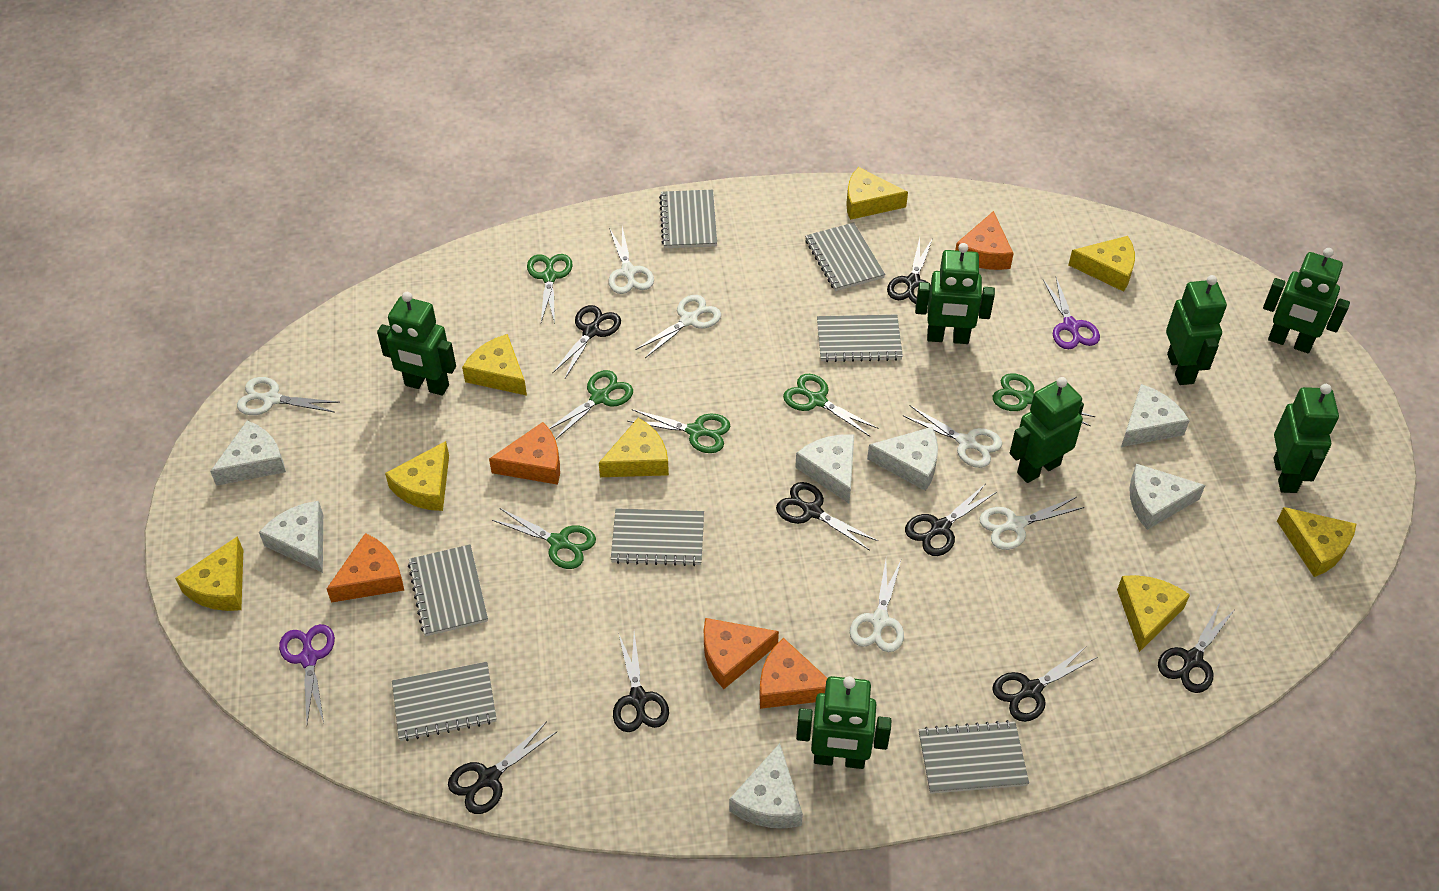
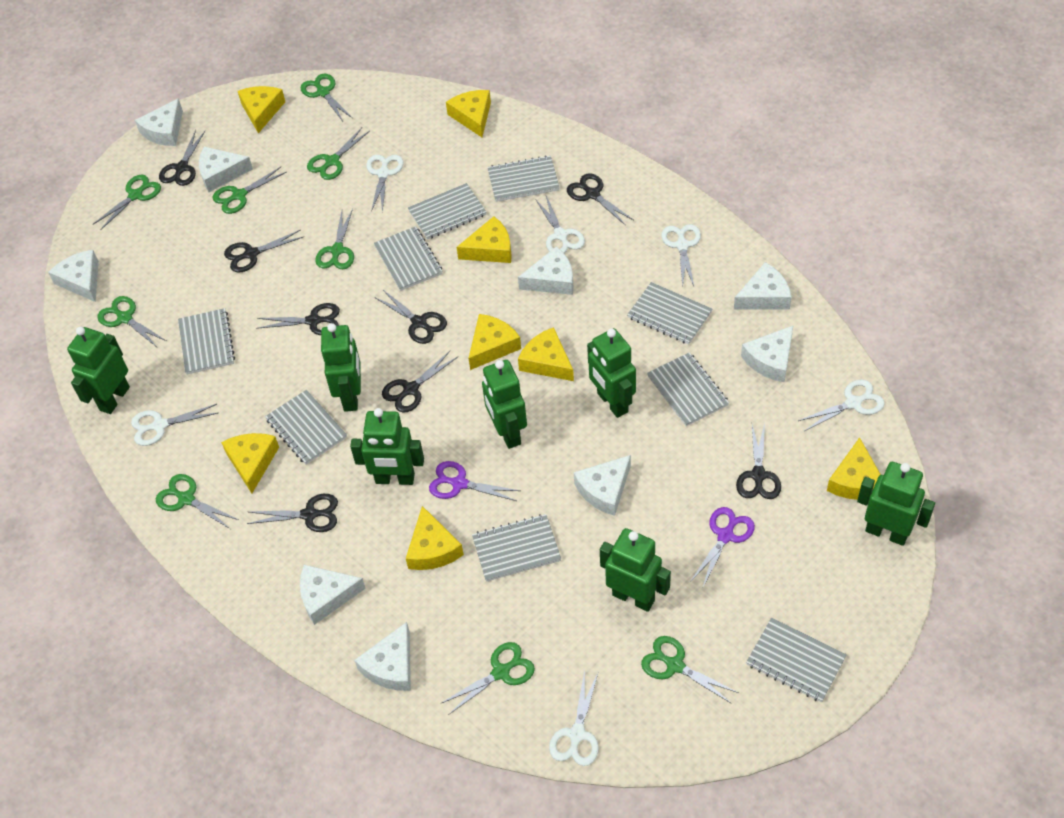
green scissors: [492,508,596,569] [527,254,573,324] [549,370,633,440] [627,409,731,453] [783,374,879,437] [993,373,1095,426] = 6 -> [93,175,161,230] [97,296,166,348] [156,474,238,529] [213,167,287,214] [300,74,352,121] [307,127,370,180] [315,209,354,269] [440,642,535,715] [641,636,739,704] = 9
grey notebook: [392,662,496,741] [408,544,488,636] [611,508,704,566] [659,190,717,248] [805,223,885,291] [817,314,903,362] [919,720,1029,794] = 7 -> [178,308,235,374] [265,390,347,465] [374,226,443,291] [408,183,486,240] [472,514,561,582] [487,155,560,202] [627,282,712,345] [647,352,729,426] [746,618,847,702] = 9
orange cheese: [327,533,404,603] [489,422,560,485] [704,618,779,689] [759,638,827,709] [955,211,1014,270] = 5 -> none = 0
white cheese: [210,421,286,486] [259,501,323,573] [729,743,803,828] [795,434,854,503] [867,427,938,491] [1121,384,1190,447] [1129,464,1205,530] = 7 -> [48,250,99,302] [135,98,183,146] [199,147,253,192] [300,565,366,625] [354,622,411,691] [518,246,573,295] [574,455,631,516] [734,262,791,309] [741,325,794,382] = 9

